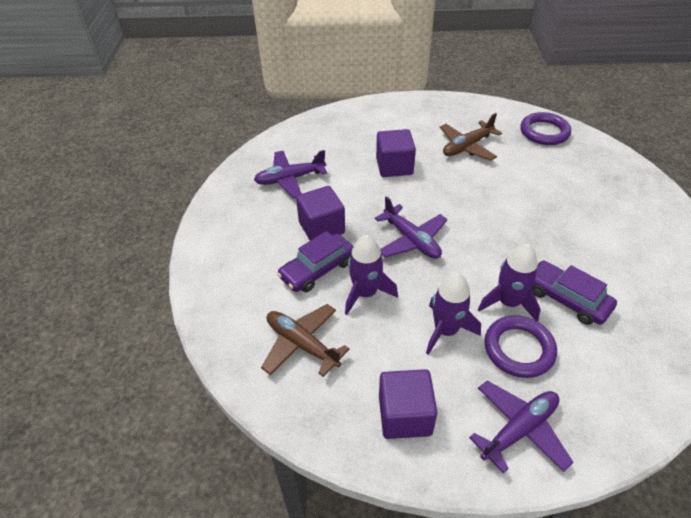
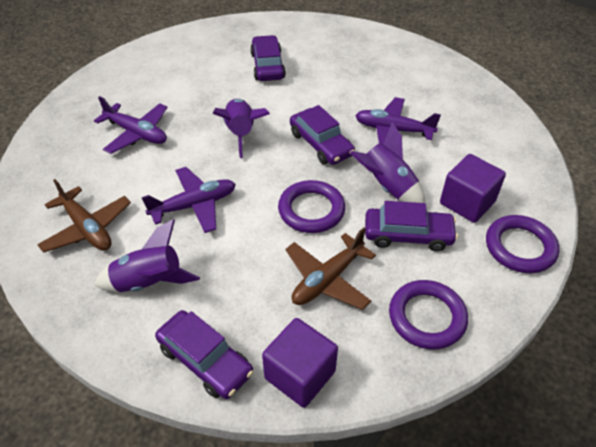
purple car: [277,231,354,292] [532,261,617,325] = 2 -> [155,310,254,399] [250,35,286,81] [290,105,355,165] [365,201,458,251] = 4
purple cube: [296,186,345,241] [376,129,416,177] [379,369,438,439] = 3 -> [262,318,338,408] [440,154,506,223] = 2
purple ring: [484,315,557,378] [521,112,571,145] = 2 -> [278,180,345,233] [389,280,468,349] [486,215,559,273] = 3

